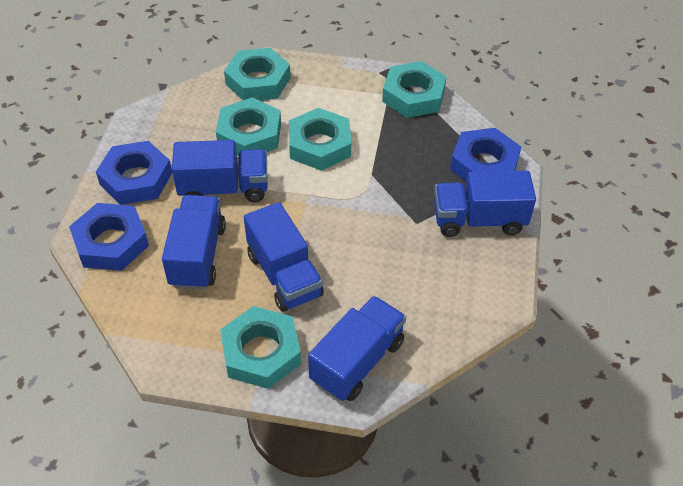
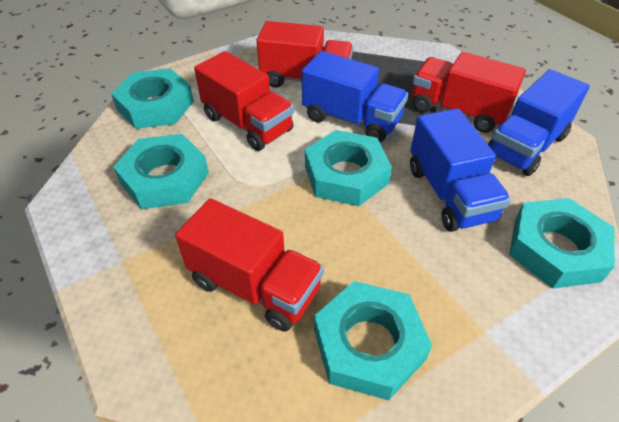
blue nut: [69,203,149,271] [96,141,172,205] [450,128,521,182] = 3 -> none = 0
blue truck: [162,195,226,290] [172,140,268,202] [244,202,324,312] [308,296,406,401] [434,171,536,237] = 5 -> [302,51,408,142] [410,108,511,232] [488,69,590,176] = 3
red truck: none = 0 -> [175,198,324,332] [194,51,294,151] [256,21,353,88] [412,52,526,133] = 4

